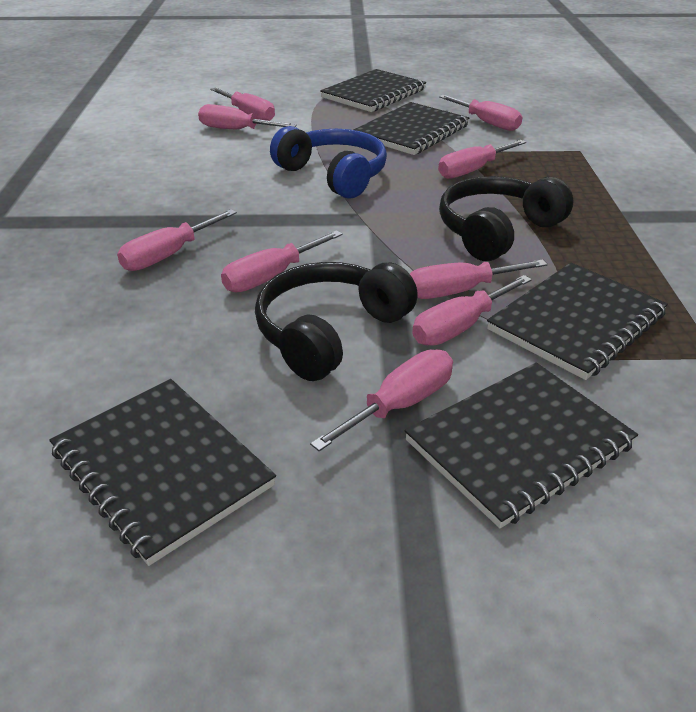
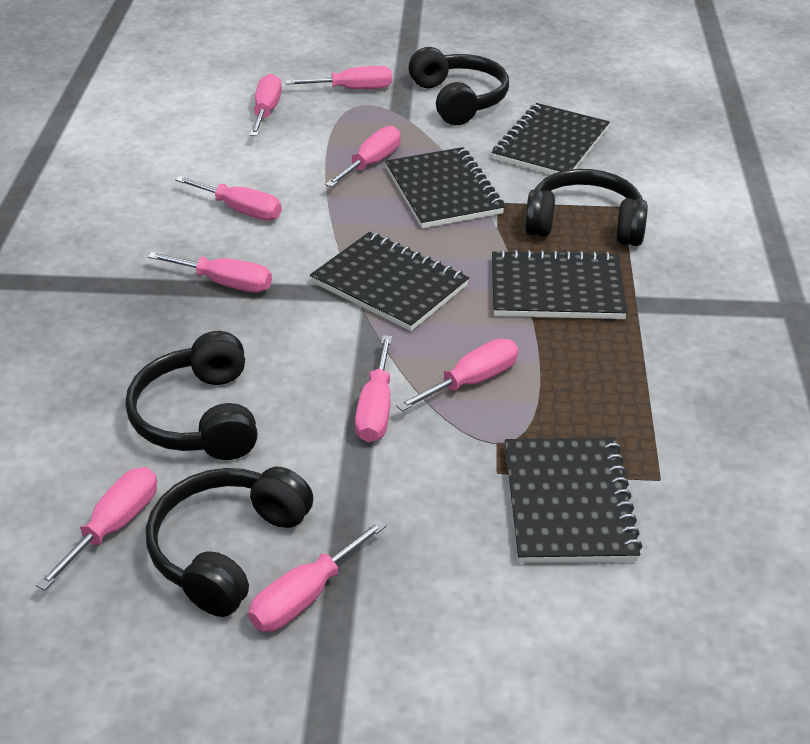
black headphones: [255,262,418,381] [439,176,573,261] = 2 -> [125,331,258,460] [146,467,314,617] [408,47,509,125] [525,169,648,246] = 4
blue headphones: [270,126,387,199] = 1 -> none = 0

